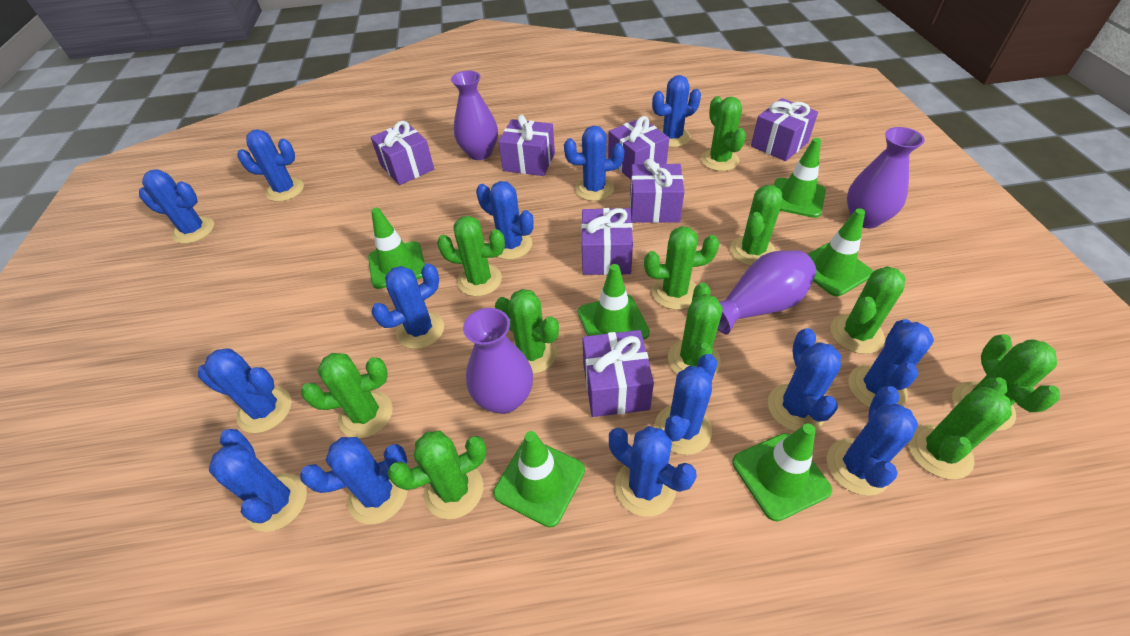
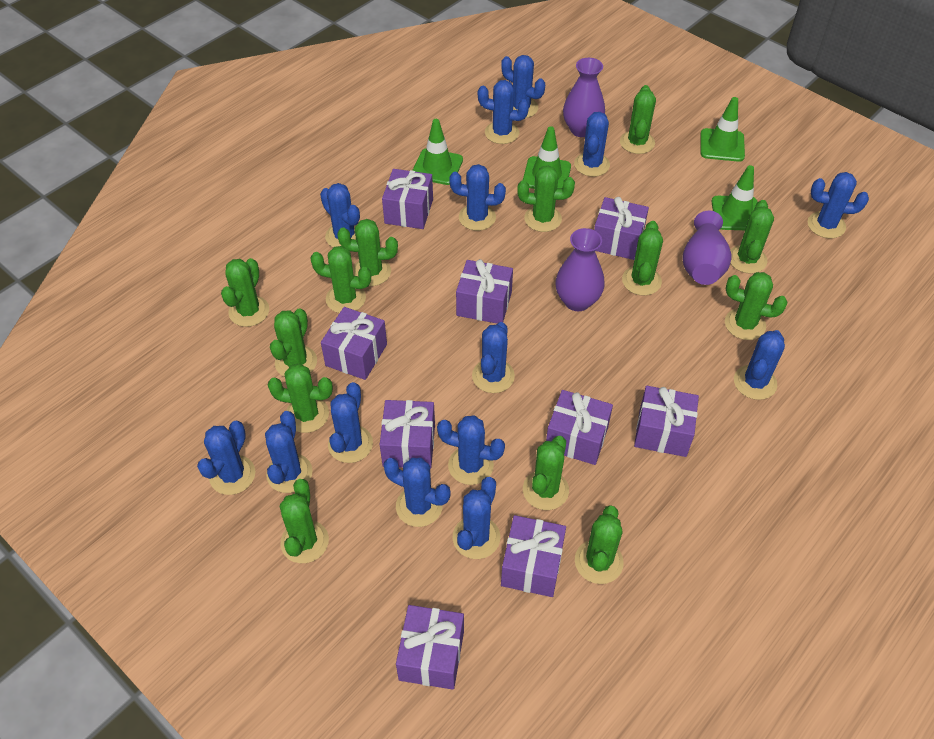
green cactus: [301,353,393,438] [387,431,487,519] [437,216,505,296] [495,289,559,374] [644,226,719,310] [668,283,723,375] [701,96,746,171] [730,185,783,266] [830,266,905,354] [908,377,1012,479] [952,334,1060,431] = 11 -> [221,258,269,327] [268,364,333,433] [270,308,317,377] [280,479,329,563] [310,246,371,313] [337,219,398,286] [517,166,575,232] [523,436,569,510] [575,505,624,584] [620,85,656,154] [622,221,663,296] [725,272,787,340] [730,200,774,274] = 13
green traffic cone: [368,208,425,289] [493,431,585,528] [578,264,650,340] [732,424,832,521] [774,138,826,218] [807,208,873,296] = 6 -> [412,119,463,185] [523,126,571,189] [701,97,745,162] [712,165,758,230] = 4
purple gift: [371,121,434,185] [498,115,555,176] [581,208,633,275] [582,330,654,417] [608,116,669,180] [630,159,685,223] [751,98,818,161] = 7 -> [321,307,387,380] [380,400,435,469] [382,169,433,229] [396,605,464,690] [456,259,513,324] [501,515,566,597] [546,390,613,465] [594,197,649,260] [634,386,699,457] = 9
purple vase: [451,71,498,160] [463,308,533,414] [718,250,816,334] [847,127,925,228] = 4 -> [555,228,605,311] [563,58,605,137] [682,211,732,285] = 3

